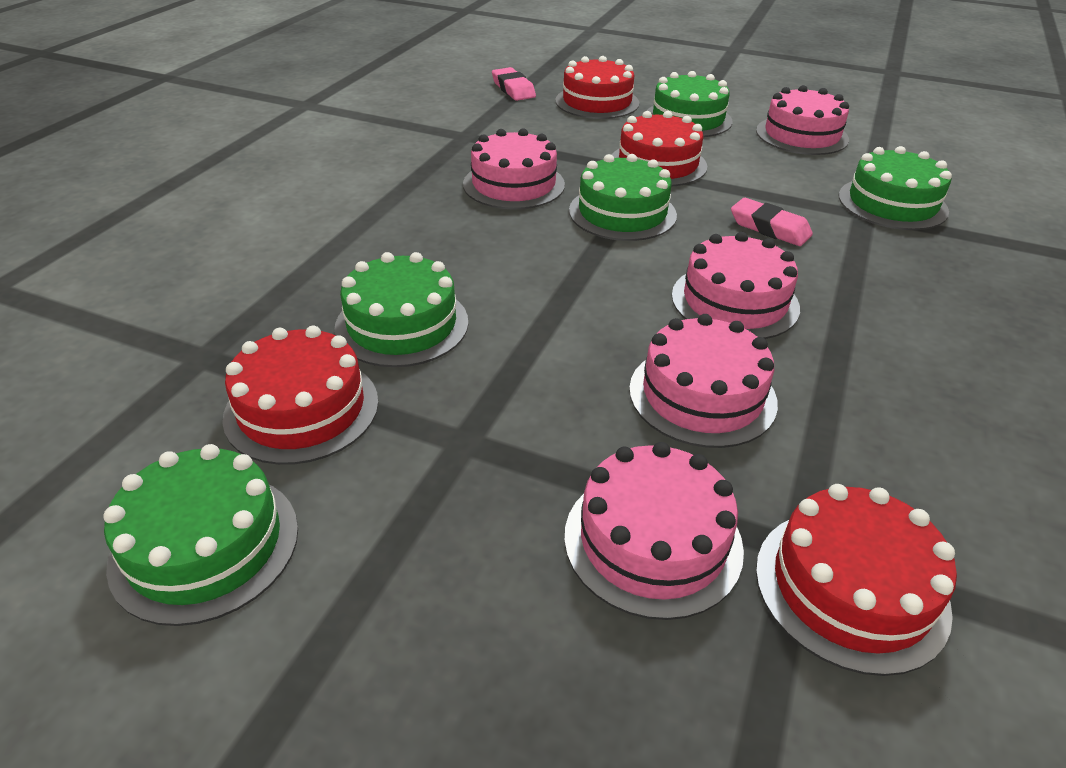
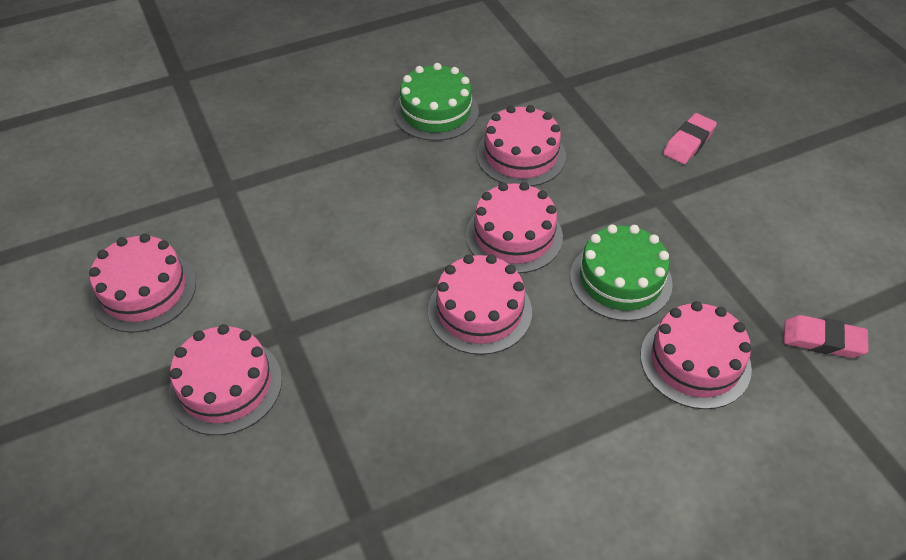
green cake: [103,444,298,626] [334,252,468,367] [569,154,677,241] [647,71,732,137] [839,146,952,230] = 5 -> [393,63,479,141] [570,224,673,321] = 2
pink cake: [463,128,565,209] [564,442,744,620] [629,314,778,448] [672,232,800,339] [756,85,849,155] = 5 -> [89,234,196,333] [169,324,282,435] [428,254,532,355] [466,182,563,273] [476,105,566,187] [641,301,752,409] = 6
red cake: [222,326,378,465] [555,56,639,119] [612,111,707,186] [756,484,957,676] = 4 -> none = 0

